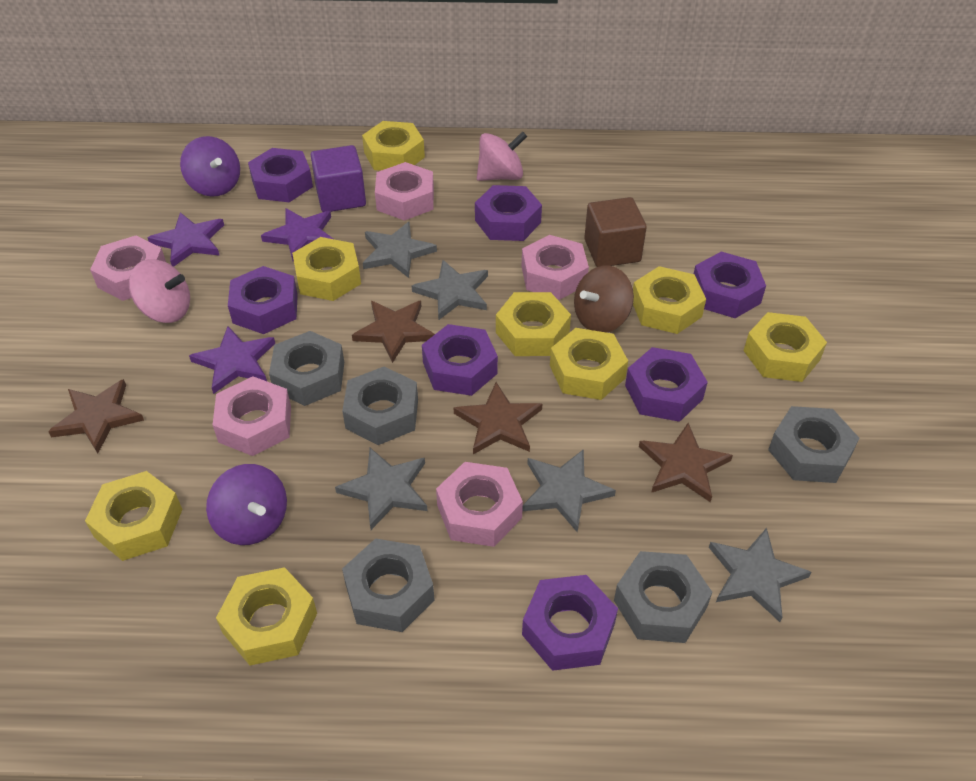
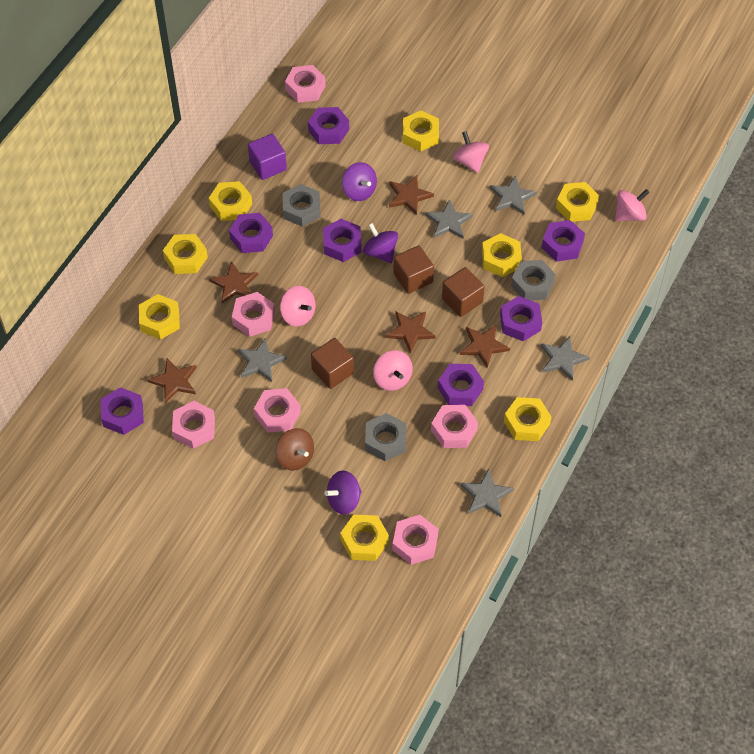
brown cube: [584,197,647,267] = 1 -> [311,338,354,389] [394,245,434,294] [442,267,485,317] = 3
brown star: [48,379,144,454] [352,300,435,363] [454,382,542,454] [639,423,733,502] = 4 -> [147,358,197,404] [209,261,258,303] [386,311,436,353] [389,175,434,215] [460,324,510,368] = 5
grey nut: [269,331,344,406] [342,366,418,445] [342,538,434,632] [614,551,712,643] [768,406,859,483] = 5 -> [283,184,321,227] [365,413,406,461] [511,260,556,300] = 3
pink nut: [90,236,166,301] [213,376,291,456] [375,162,434,221] [436,462,523,547] [522,235,589,300] = 5 -> [172,401,215,449] [232,292,275,337] [254,388,301,433] [285,65,326,103] [392,515,438,565] [431,405,478,448] = 6
pink spinning top: [129,259,190,323] [477,131,527,181] = 2 -> [280,286,316,327] [373,350,413,391] [453,131,489,173] [615,189,649,221] = 4
purple spinning top: [180,136,240,197] [206,464,287,545] = 2 -> [324,470,362,515] [342,162,377,201] [363,223,398,263] = 3
purple star: [148,212,224,267] [189,326,275,394] [261,208,333,262] = 3 -> none = 0

